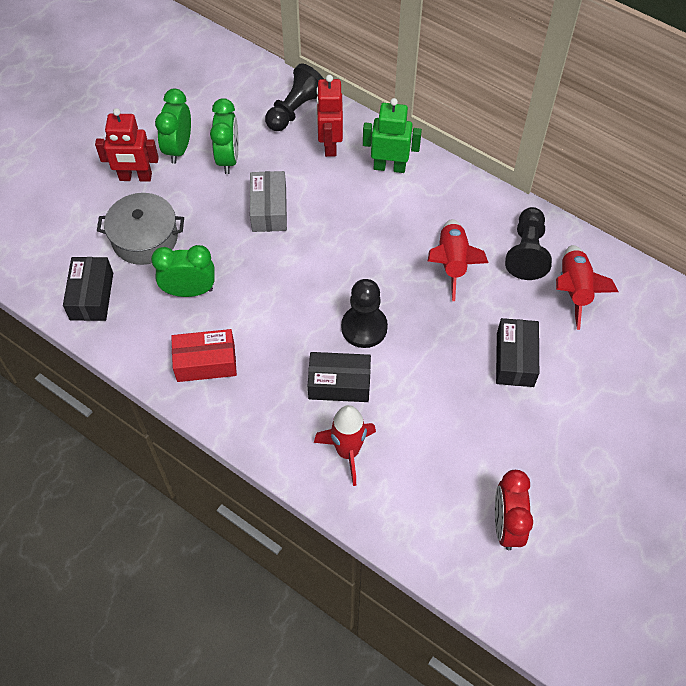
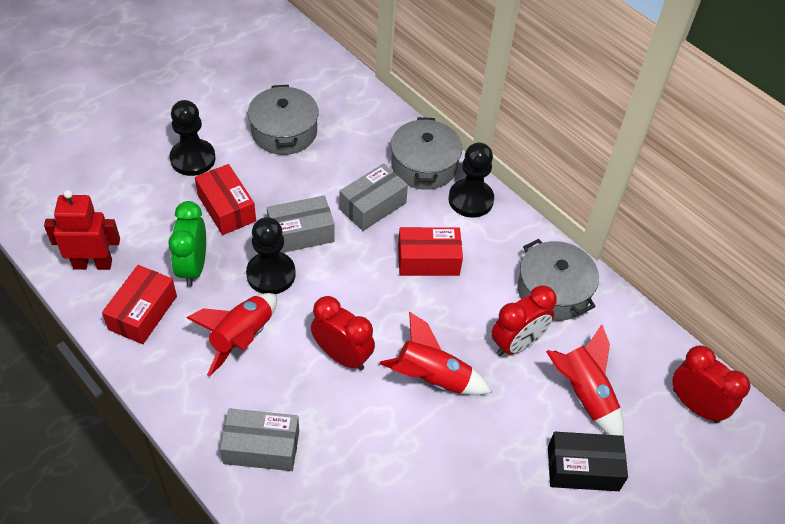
black box: [63,257,113,321] [308,352,371,402] [496,318,539,387] = 3 -> [548,432,628,491] = 1
green clock: [151,245,215,297] [155,89,191,164] [210,98,239,174] = 3 -> [168,201,206,287] = 1
green robot: [363,98,422,173] = 1 -> none = 0
grey box: [250,171,287,232] = 1 -> [220,408,299,471] [267,196,335,253] [339,163,408,231] = 3
grey pot: [97,193,184,265] = 1 -> [248,85,319,155] [391,117,462,190] [517,239,599,321] = 3
red box: [171,329,237,382] = 1 -> [102,265,177,344] [195,164,256,235] [398,227,463,276] = 3
red clock: [495,470,533,550] = 1 -> [311,296,375,371] [491,285,557,356] [672,345,751,423] = 3
red robot: [95,108,159,182] [316,75,343,157] = 2 -> [44,190,120,270] = 1

